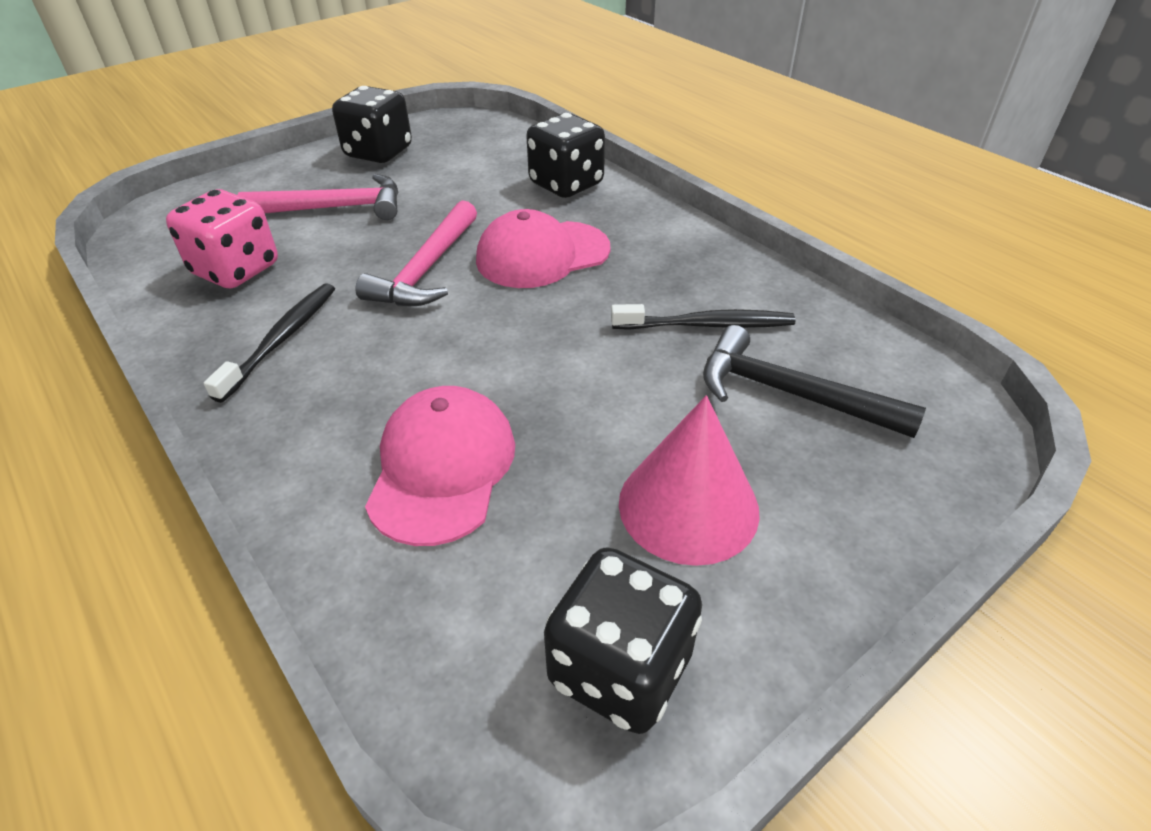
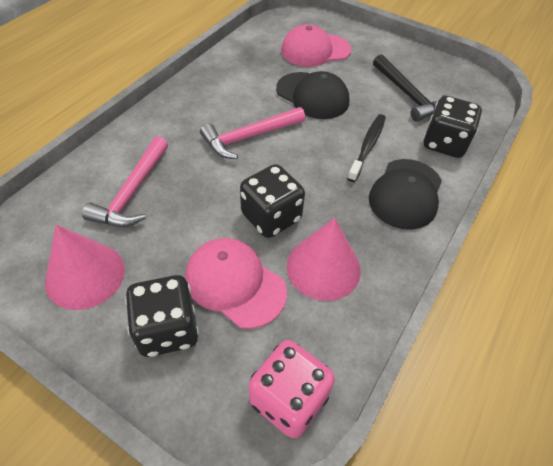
black cap: none = 0 -> [276,71,349,119] [369,159,442,230] = 2
black toothbrush: [204,283,335,403] [611,304,795,330] = 2 -> [347,114,386,182] = 1
pink cone: [619,395,760,566] = 1 -> [45,225,125,310] [287,218,361,301] = 2

